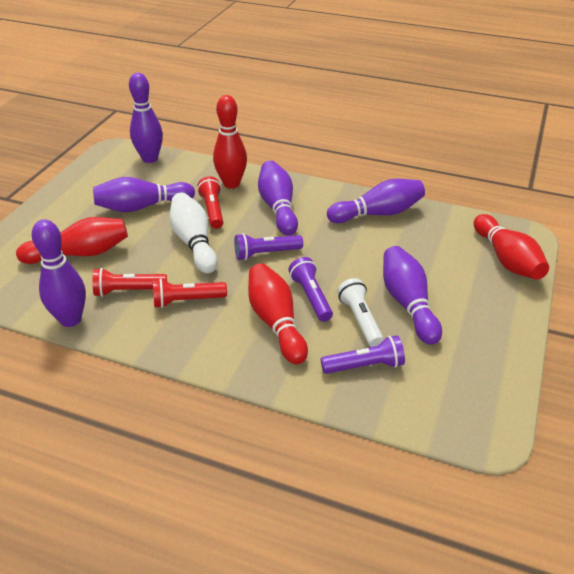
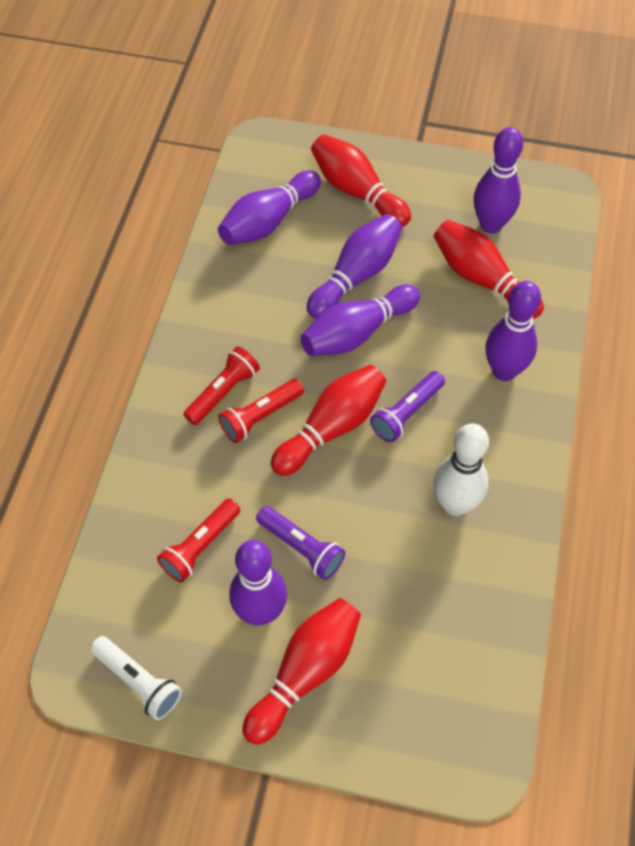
purple flashlight: [234,233,303,260] [288,257,333,322] [321,335,405,374] = 3 -> [256,506,345,580] [370,371,445,442] = 2

